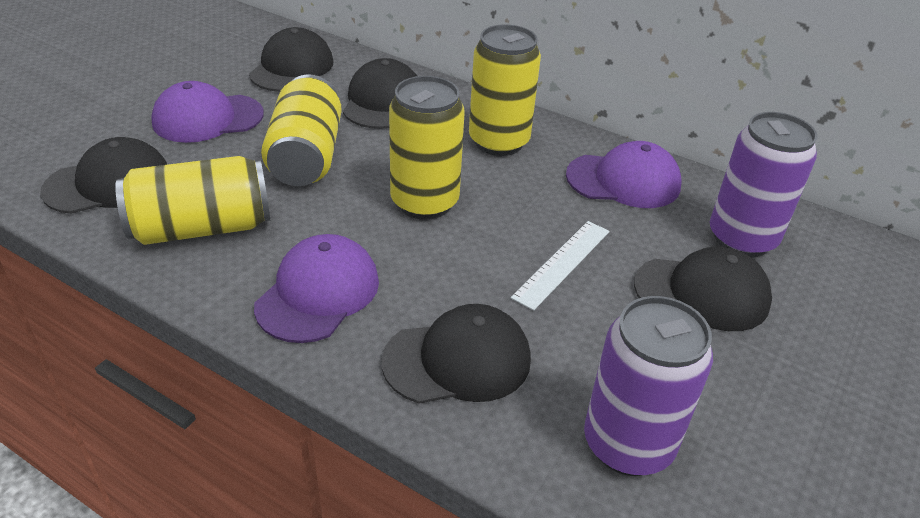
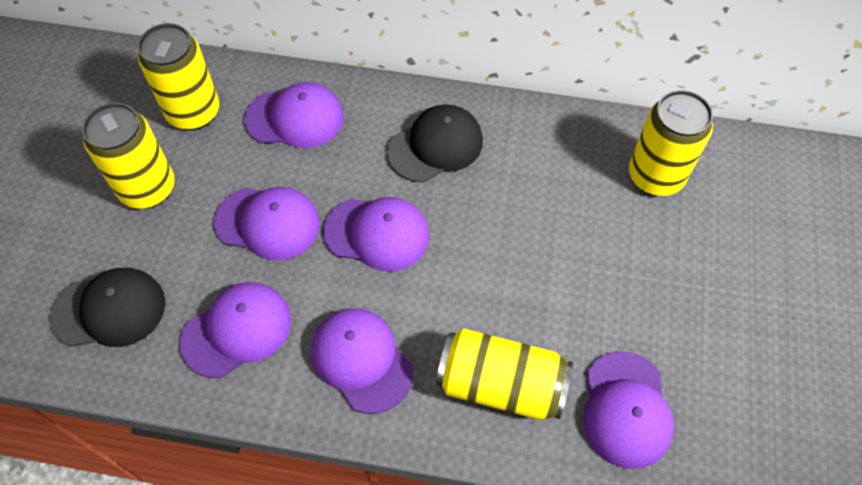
black cap: [40,137,167,214] [249,27,333,92] [343,58,417,129] [381,304,531,404] [634,247,772,331] = 5 -> [50,268,165,347] [387,104,483,182] = 2
purple can: [584,296,713,476] [710,112,818,257] = 2 -> none = 0
purple cap: [151,81,264,143] [254,234,379,343] [566,141,681,208] = 3 -> [180,282,291,378] [214,187,320,261] [245,82,344,148] [311,308,413,414] [323,197,429,271] [583,351,674,469] = 6
white ruler: [511,221,610,311] = 1 -> none = 0

